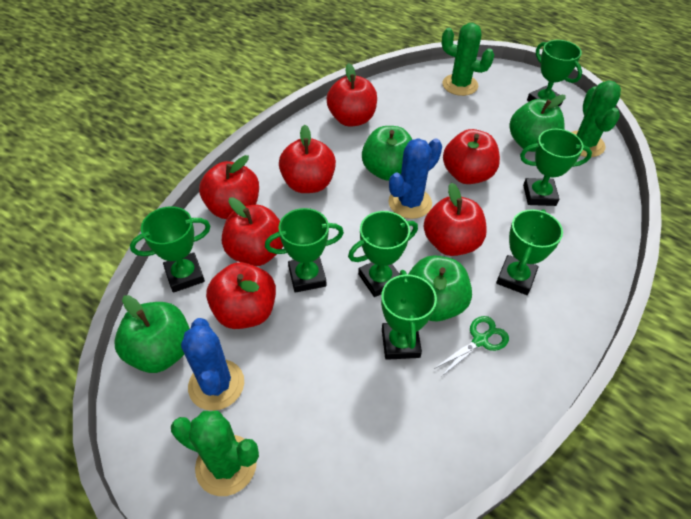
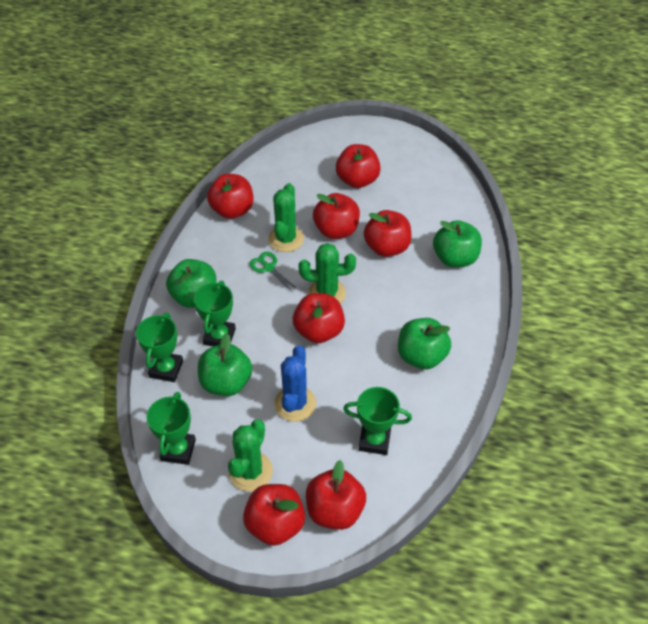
blue cactus: [181,318,244,411] [389,138,442,219] = 2 -> [274,345,316,422] = 1
green trophy: [130,206,211,293] [265,208,344,293] [348,211,418,297] [381,270,437,360] [496,209,563,295] [520,129,592,206] [527,40,582,106] = 7 -> [136,312,183,382] [146,392,196,465] [194,281,236,347] [343,387,412,455] = 4

